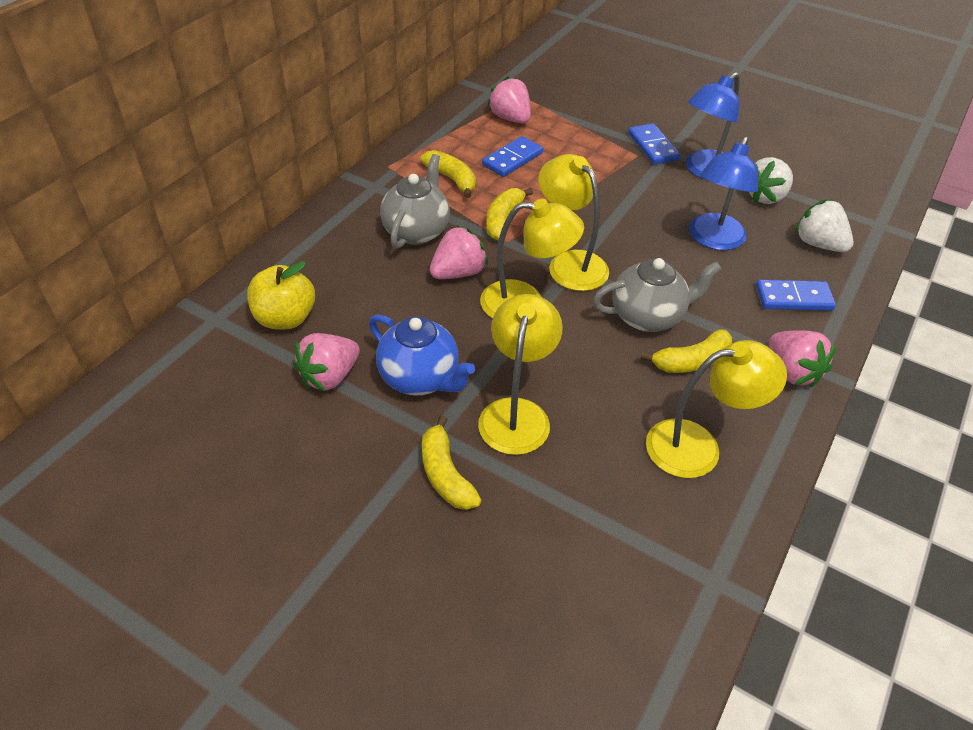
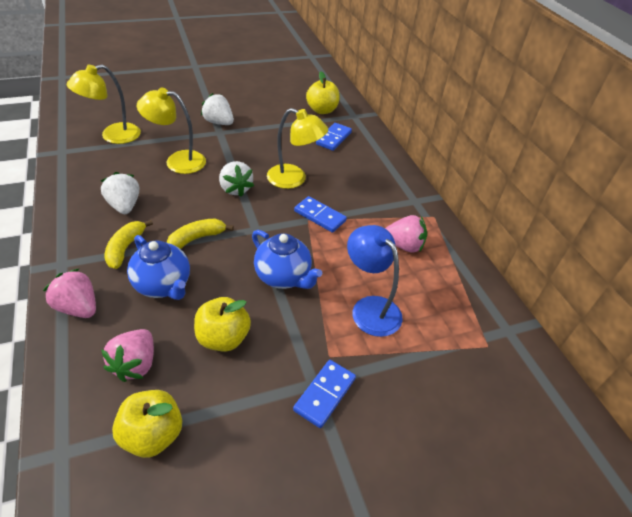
blue lamp: [686,72,740,180] [689,137,758,250] = 2 -> [347,225,403,337] = 1
blue teapot: [369,314,475,396] = 1 -> [127,235,190,300] [252,230,322,289] = 2
grey teapot: [380,154,450,249] [593,258,722,332] = 2 -> none = 0
pink strawberry: [294,333,360,391] [429,225,488,279] [487,76,531,123] [769,330,836,388] = 4 -> [43,269,96,318] [101,329,154,382] [385,215,427,253] = 3
white strawberry: [749,157,793,204] [795,200,853,252] = 2 -> [101,172,139,214] [201,93,234,125] [219,161,254,197] = 3
yellow apple: [247,261,315,329] = 1 -> [112,390,182,458] [194,297,251,352] [306,71,340,114] = 3
yellow banana: [420,150,476,198] [422,415,481,510] [486,188,533,240] [641,329,732,373] = 4 -> [104,220,153,269] [167,219,234,249] = 2
yellow lamp: [478,294,563,455] [480,199,584,318] [538,154,609,291] [646,340,787,478] = 4 -> [67,64,141,144] [137,88,206,174] [267,108,328,189] = 3

